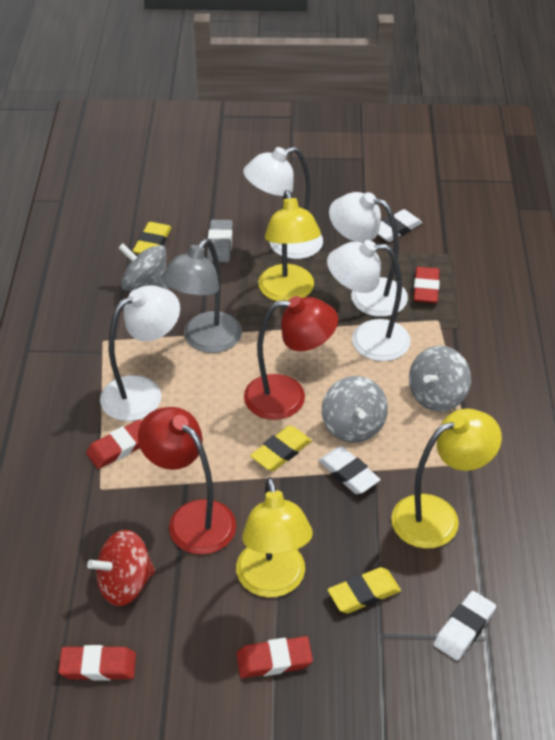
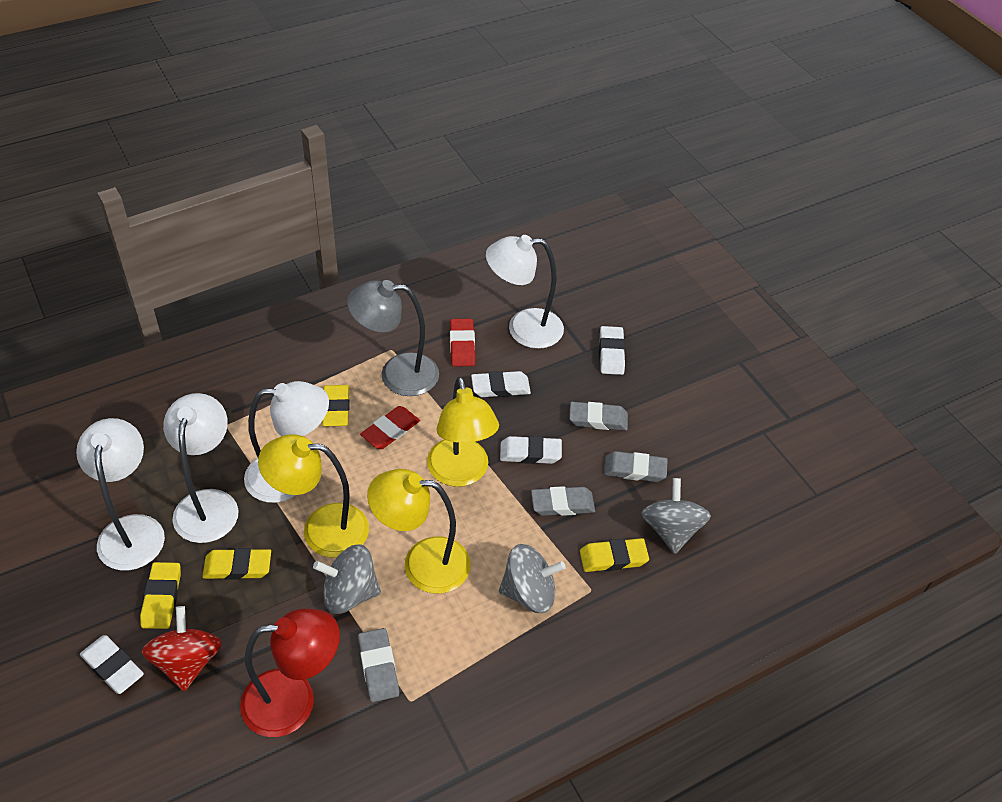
grey eraser: [207,220,233,262] = 1 -> [358,628,399,702] [531,486,595,516] [569,402,628,431] [604,451,668,482] = 4
red eraser: [58,645,136,681] [86,420,142,469] [236,636,313,678] [413,267,440,303] = 4 -> [360,406,420,449] [450,319,475,367] = 2
red lamp: [138,407,236,555] [244,296,338,420] = 2 -> [240,609,340,737] = 1
white eraser: [318,446,381,494] [378,209,422,242] [434,591,496,661] = 3 -> [80,635,144,694] [471,371,531,397] [500,436,562,464] [599,326,625,375] = 4
yellow eraser: [133,222,171,254] [250,425,312,471] [328,567,401,614] = 3 -> [140,562,181,629] [202,548,271,580] [322,385,350,427] [580,538,649,572] = 4

